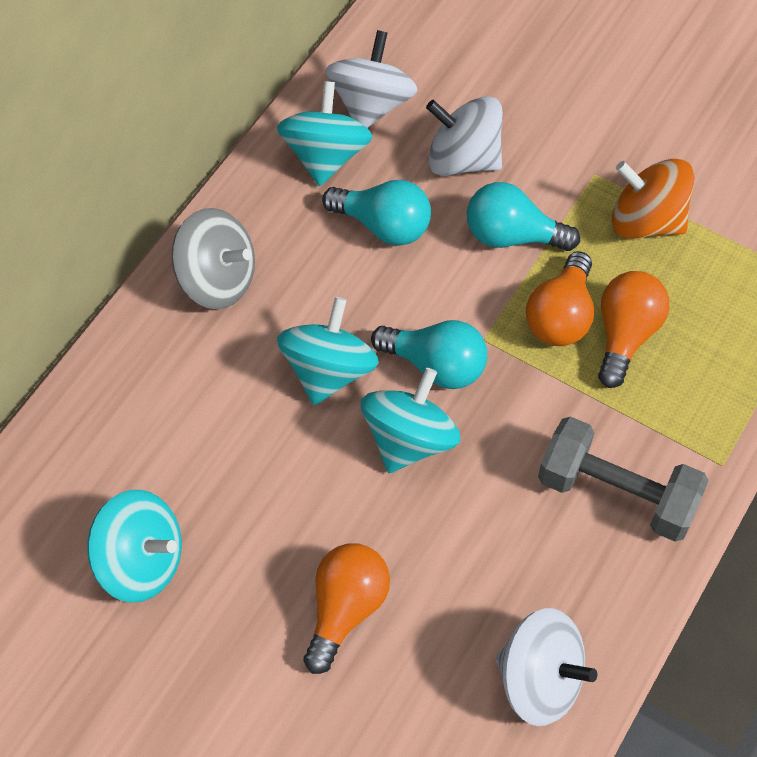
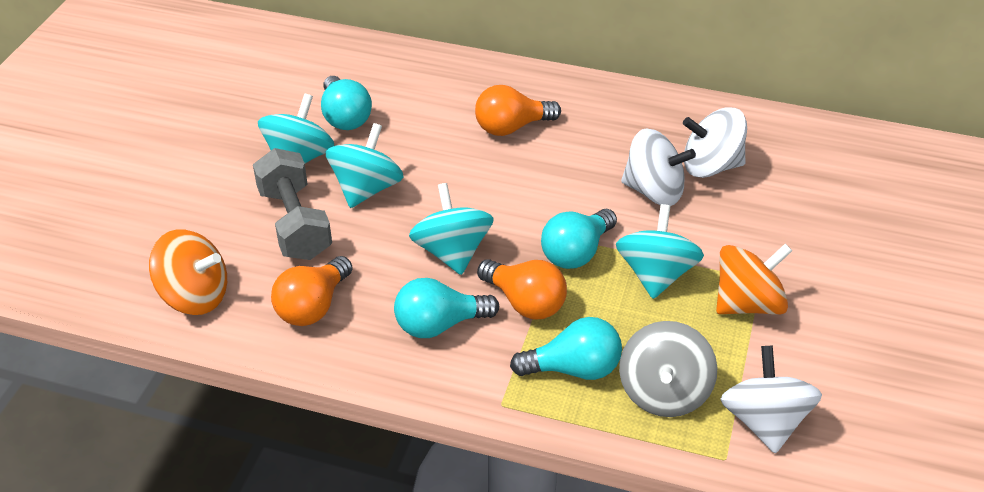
orange spinning top: [612,159,694,239] = 1 -> [149,229,227,315] [716,244,792,315] = 2
turquoise light bulb: [322,180,431,246] [371,320,487,389] [467,182,580,251] = 3 -> [321,76,372,130] [394,278,499,338] [510,317,622,380] [541,209,617,269] = 4

